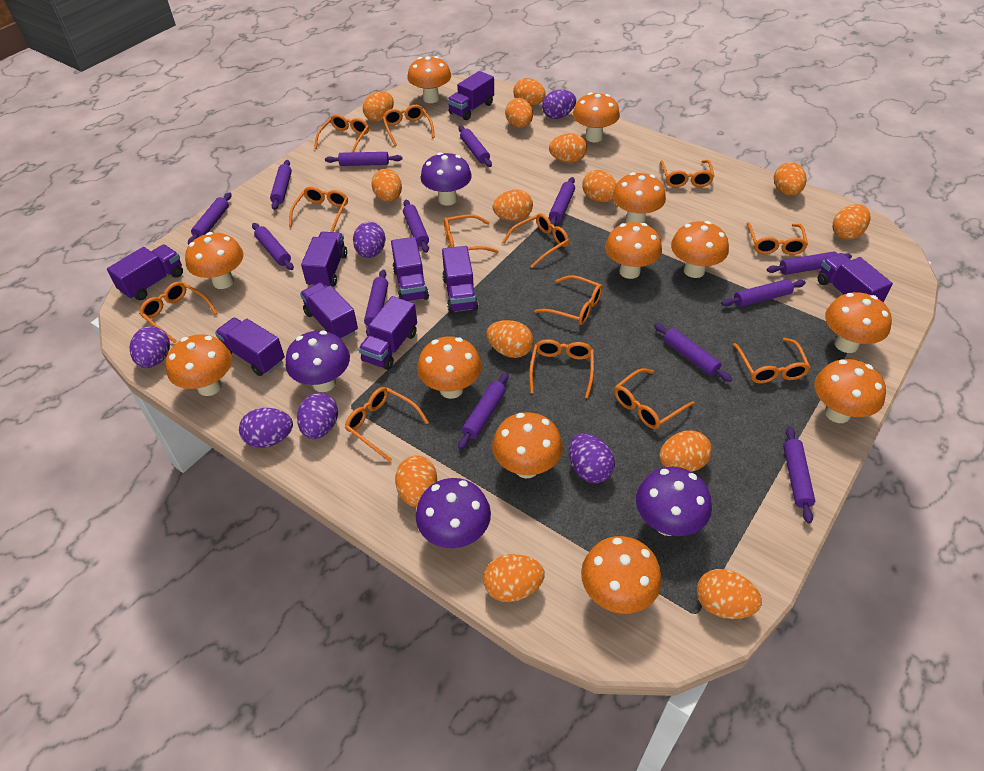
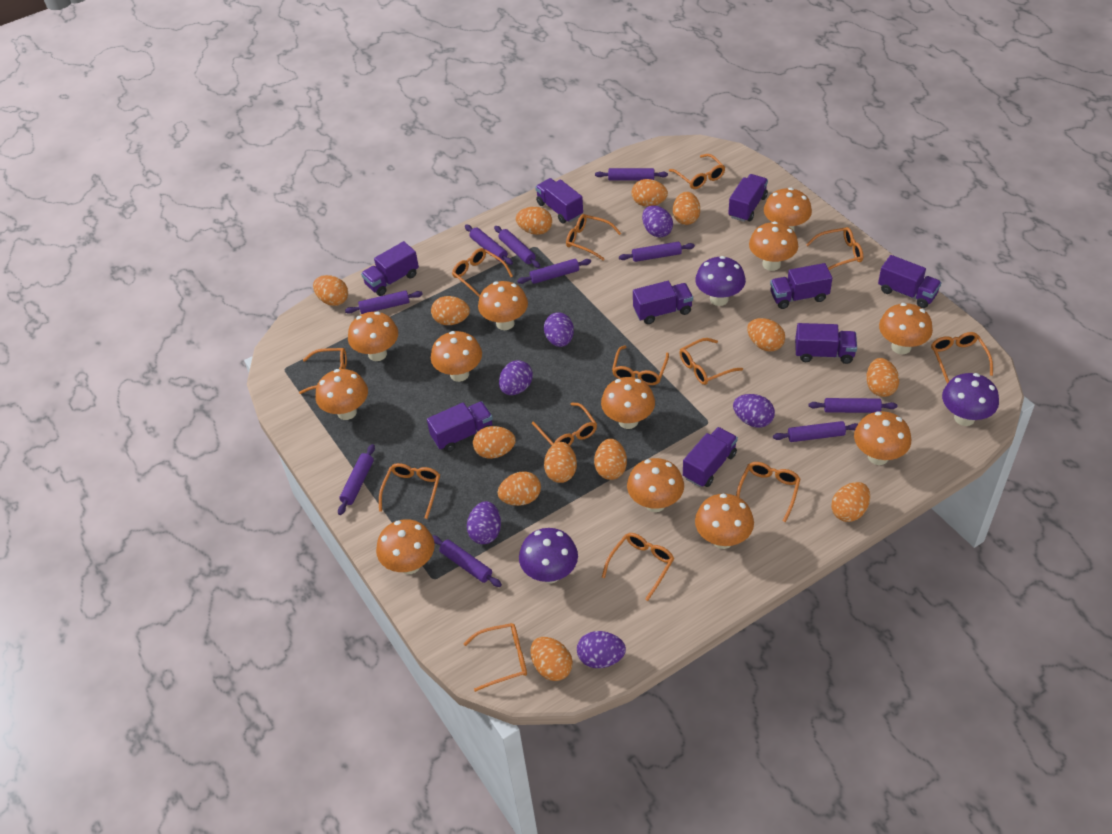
orange egg: [363,91,394,122] [371,169,402,202] [395,455,437,507] [483,554,545,602] [486,320,533,358] [493,189,533,221] [505,98,533,128] [513,78,546,106] [549,133,587,163] [582,170,617,202] [659,430,712,472] [697,569,762,619] [774,162,807,196] [833,204,870,240] = 14 -> [313,275,348,306] [431,296,470,325] [473,426,516,459] [498,471,541,506] [516,207,552,235] [530,637,573,681] [544,442,577,483] [594,439,627,480] [632,179,668,206] [673,192,700,225] [747,318,785,352] [831,482,870,522] [866,358,899,397] = 13
purple mushroom: [286,331,350,392] [416,478,491,548] [420,152,472,206] [636,467,712,536] = 4 -> [519,528,578,584] [695,256,746,306] [942,373,999,426] = 3
purple rolling pin: [188,192,231,245] [252,223,294,270] [270,160,292,210] [325,152,402,166] [364,269,388,336] [403,200,429,253] [458,372,509,450] [459,126,492,167] [549,177,575,226] [654,323,732,382] [721,279,806,307] [767,252,852,275] [783,426,815,524] = 13 -> [338,444,375,515] [345,290,423,314] [432,535,502,587] [465,225,513,265] [494,226,540,268] [517,259,591,284] [595,168,668,181] [619,242,695,262] [773,421,858,442] [808,398,897,413] = 10

